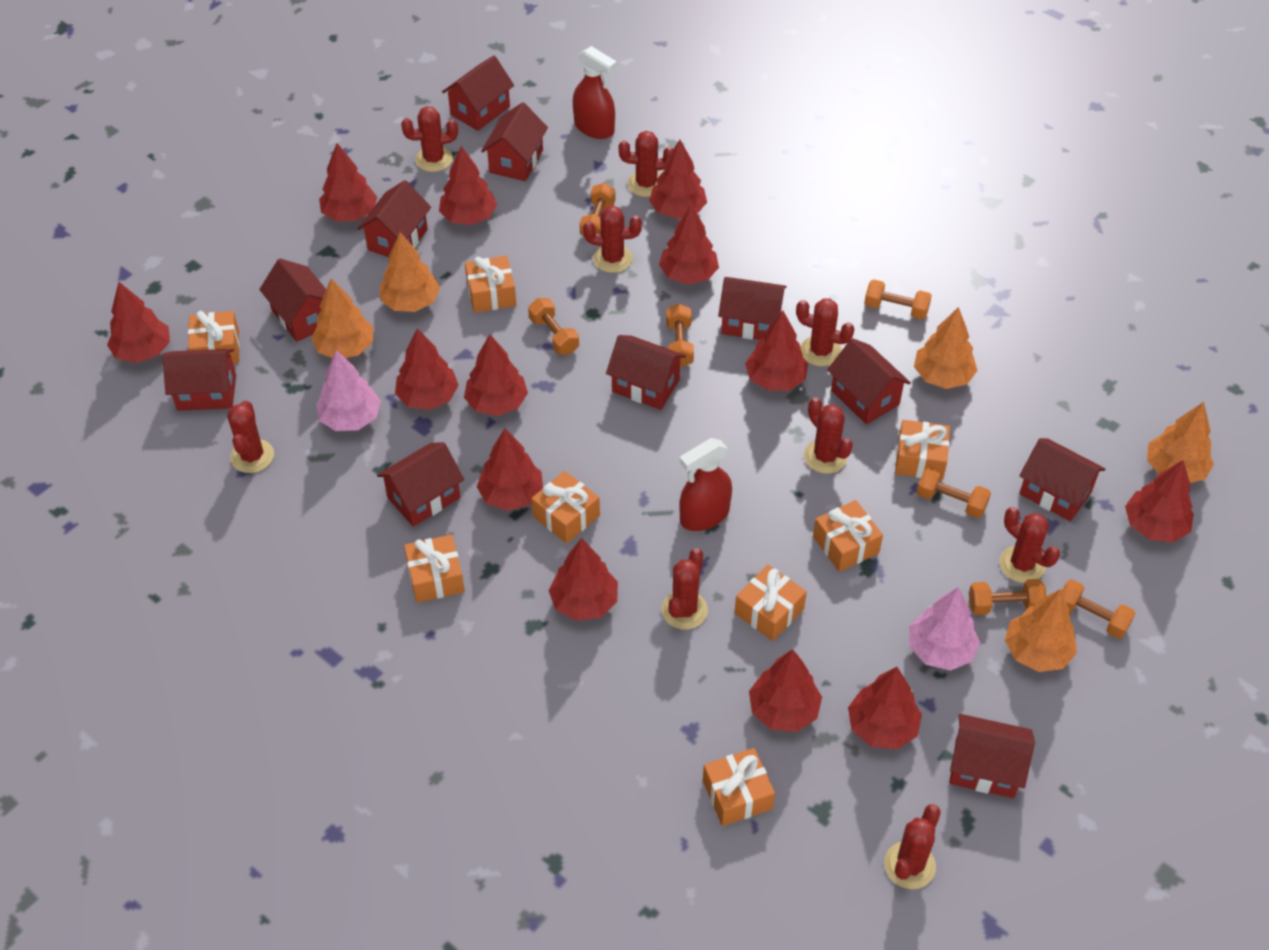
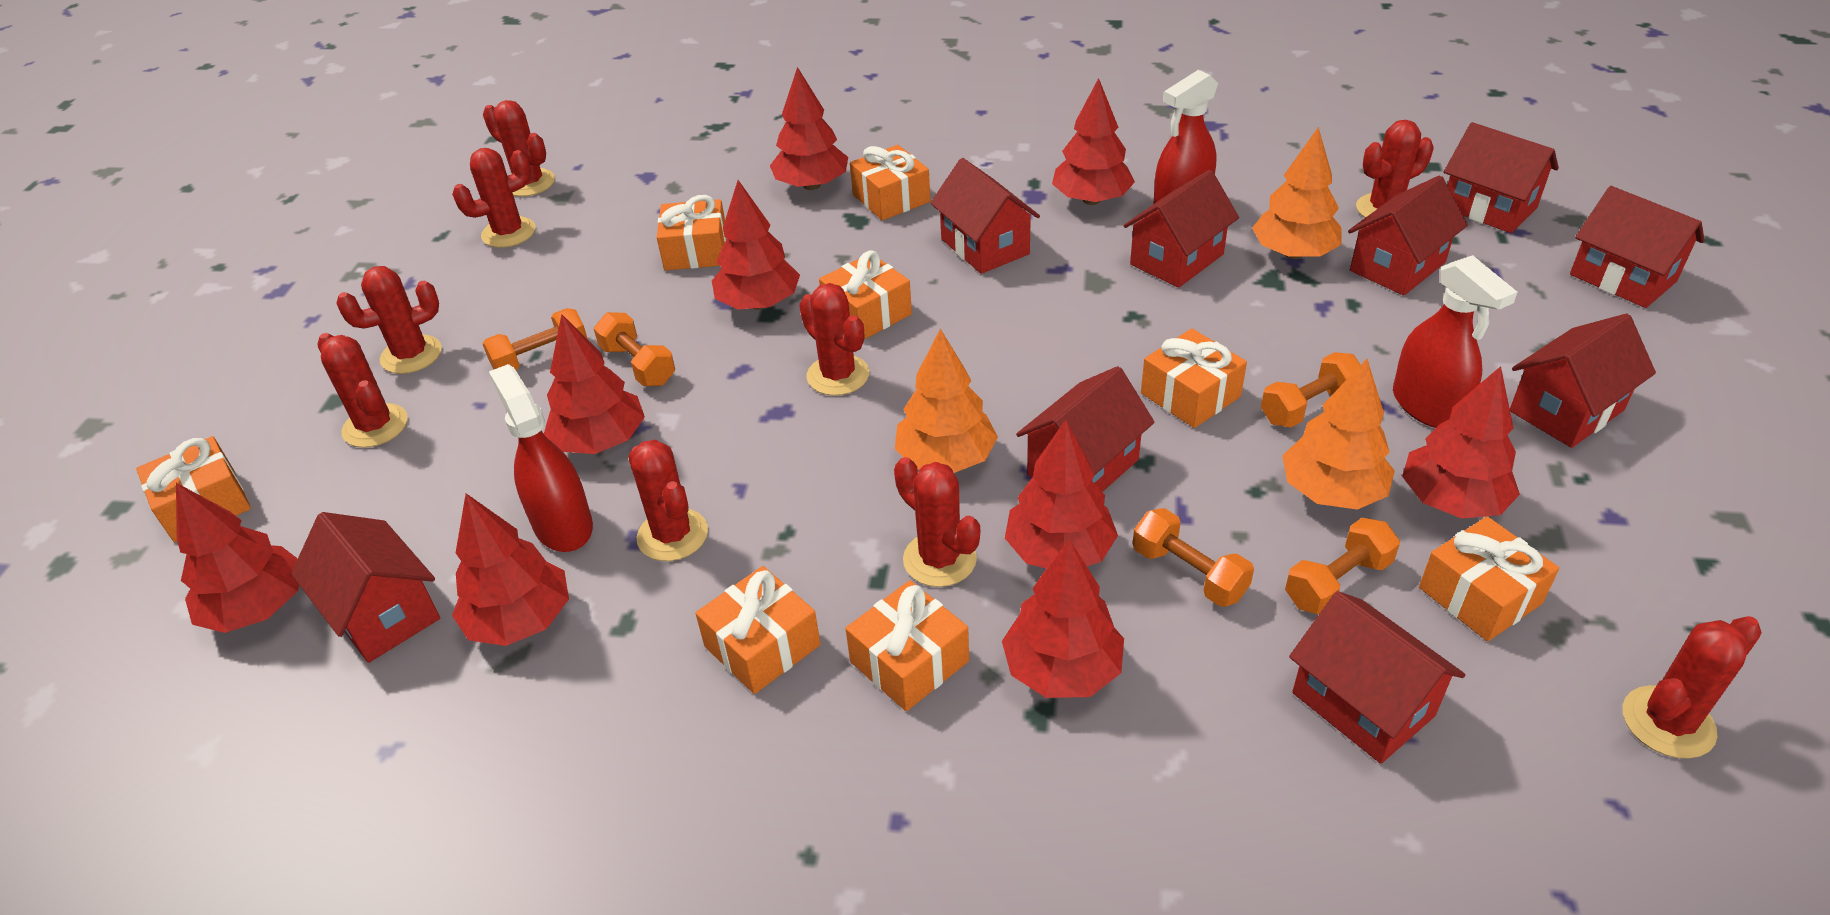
orange dumbbell: [528,298,579,355] [580,183,615,236] [666,303,694,367] [864,280,932,319] [916,467,991,518] [969,579,1046,615] [1062,579,1135,639] = 7 -> [482,308,588,370] [594,312,675,386] [1133,508,1254,607] [1261,352,1361,428] [1285,518,1400,614] = 5
orange tree: [311,279,373,358] [380,232,440,312] [914,307,978,389] [1005,589,1077,672] [1147,402,1214,483] = 5 -> [895,329,998,473] [1252,127,1342,259] [1282,359,1395,510] = 3
pink tree: [316,350,381,431] [909,587,980,671] = 2 -> none = 0
red house: [162,349,236,411] [259,259,326,342] [357,180,431,257] [377,442,464,527] [442,55,514,131] [481,102,548,181] [606,335,686,410] [718,277,787,340] [827,338,911,424] [949,714,1035,798] [1019,438,1105,521] = 11 -> [291,512,440,663] [931,158,1040,274] [1016,366,1155,492] [1124,170,1239,288] [1289,591,1465,764] [1348,176,1468,296] [1444,122,1559,233] [1510,314,1656,448] [1570,186,1705,308] = 9
red spray bottle: [573,46,617,139] [679,438,732,531] = 2 -> [489,364,593,552] [1154,70,1218,204] [1393,255,1517,428] = 3
red tree: [107,282,170,363] [319,143,377,222] [395,328,459,410] [439,146,497,225] [464,334,528,416] [477,428,543,511] [548,538,618,621] [649,140,707,219] [659,204,719,285] [745,311,808,391] [749,649,822,732] [848,667,922,749] [1125,460,1194,542] = 13 -> [176,483,299,633] [452,494,569,646] [544,314,645,454] [712,180,800,310] [770,67,848,190] [1002,539,1124,698] [1005,420,1118,569] [1052,78,1135,205] [1402,366,1520,519] = 9

